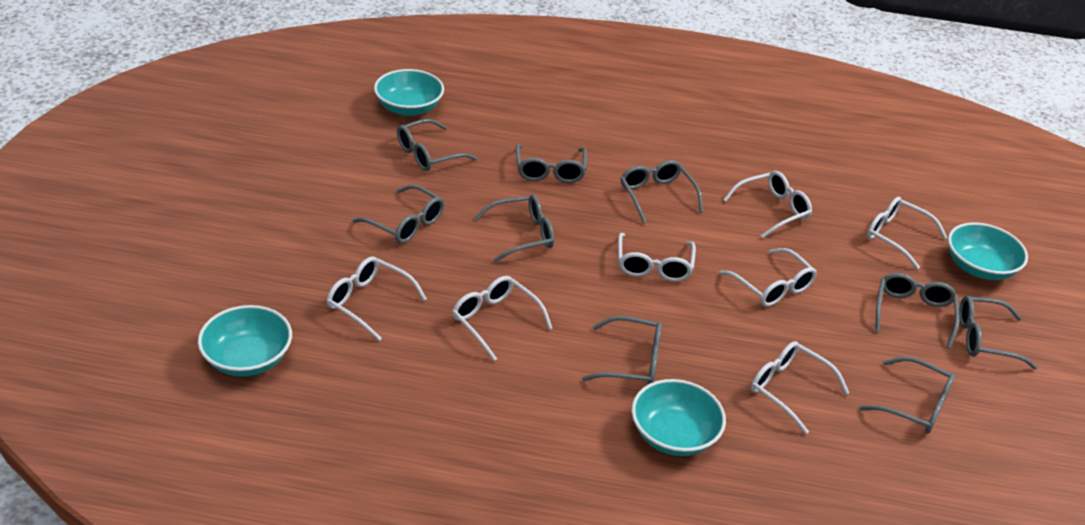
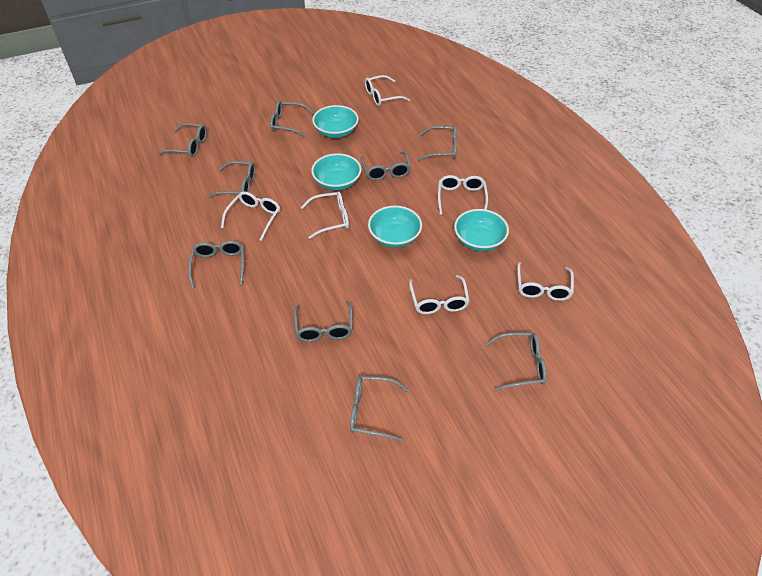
white glasses: [327,256,427,341] [452,276,552,361] [618,233,696,282] [719,248,817,307] [723,171,812,238] [751,341,849,434] [867,197,948,269] = 7 -> [221,191,280,241] [301,191,349,239] [365,75,410,106] [409,275,470,314] [438,175,488,215] [517,262,574,301] = 6

